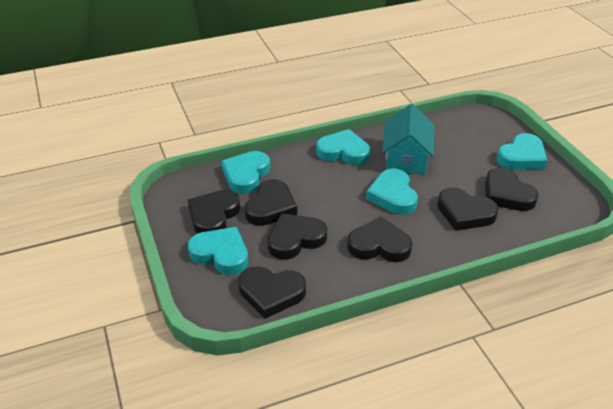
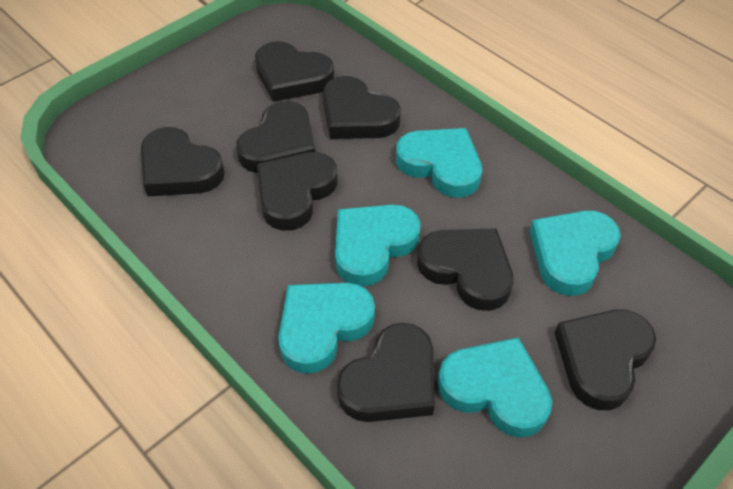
black heart: [188,190,240,234] [238,266,306,319] [244,179,297,226] [268,213,327,260] [347,217,412,262] [437,187,499,231] [485,168,539,211] = 7 -> [141,127,225,196] [236,101,315,173] [255,41,334,102] [257,152,338,231] [323,76,401,139] [337,323,435,422] [417,228,514,311] [555,309,656,410] = 8
turquoise house: [382,104,434,175] = 1 -> none = 0

